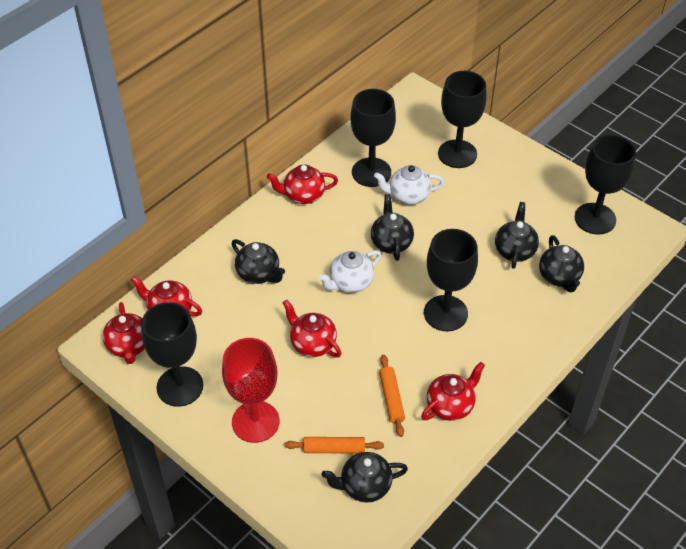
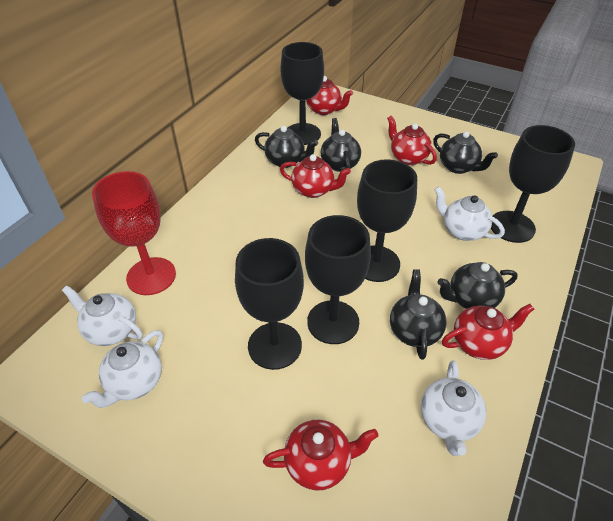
orange rolling pin: [284,437,384,453] [379,355,405,437] = 2 -> none = 0
white teapot: [318,250,381,293] [374,165,444,205] = 2 -> [62,285,143,346] [82,330,163,408] [421,360,486,456] [434,186,505,241] = 4

